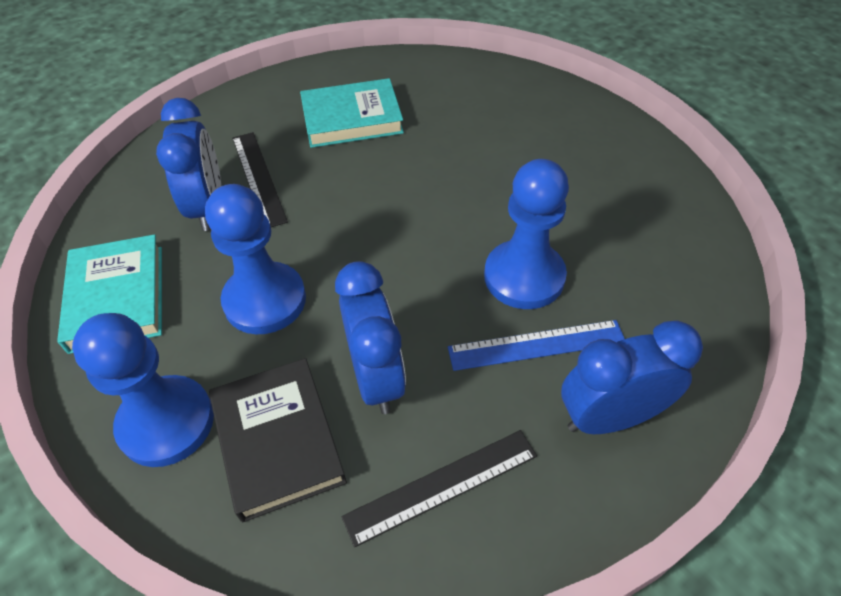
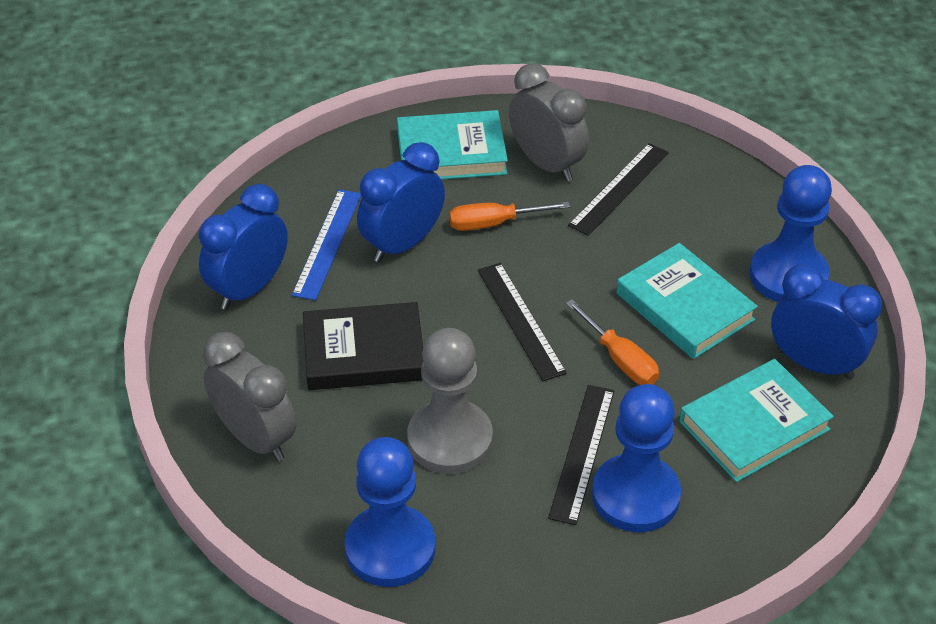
black ruler: [232,132,288,227] [341,430,537,547] = 2 -> [478,263,567,381] [548,385,614,525] [568,143,669,236] = 3
grey clock: none = 0 -> [203,332,297,461] [509,63,589,182] = 2
grey pawn: none = 0 -> [407,328,493,474] = 1
orange screwdriver: none = 0 -> [449,202,570,231] [566,299,659,385] = 2
turquoise book: [57,234,162,354] [300,78,404,148] = 2 -> [397,110,508,180] [616,243,758,359] [679,359,834,482] = 3

